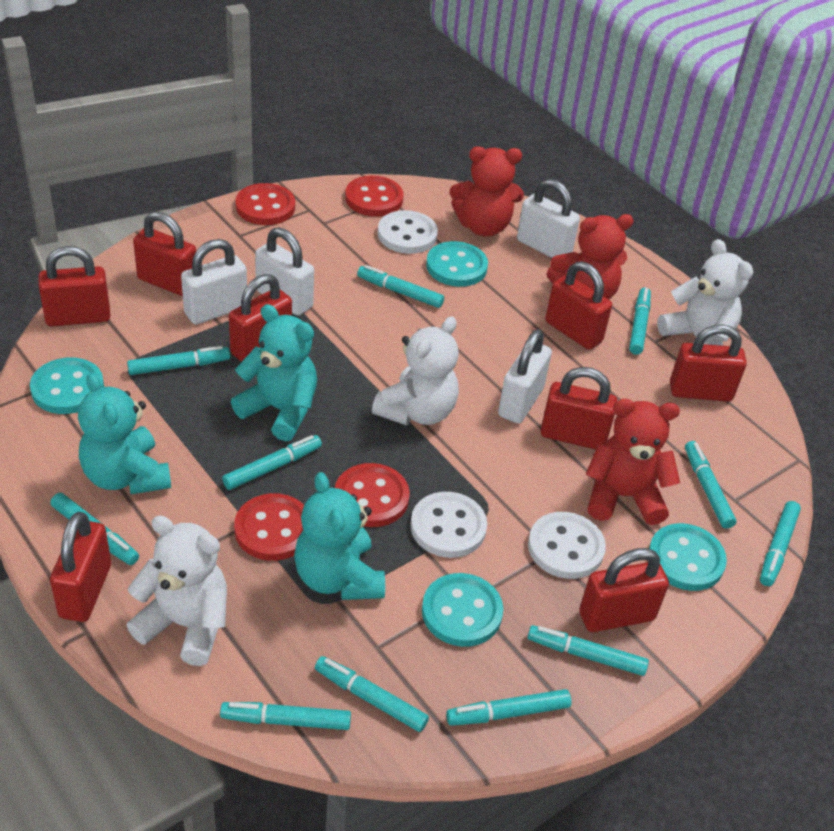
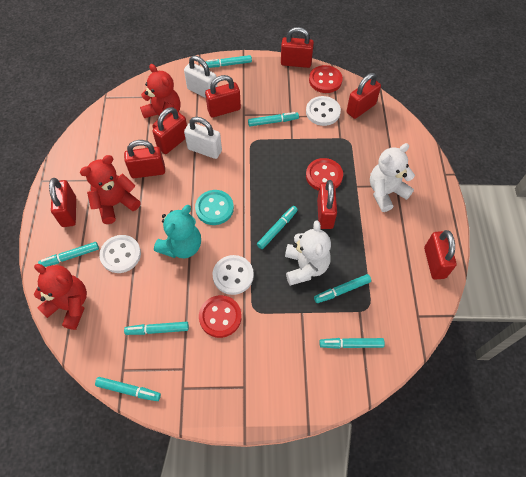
red button: [234,493,304,561] [236,183,295,225] [335,463,410,527] [345,176,404,217] = 4 -> [199,295,242,338] [306,158,343,191] [309,65,343,93] = 3
turquoise button: [30,358,104,414] [422,573,503,647] [426,241,488,287] [649,523,727,591] = 4 -> [195,190,234,225] = 1
turquoise marker: [50,493,139,565] [127,346,230,375] [220,702,351,730] [222,435,322,490] [315,656,429,732] [357,265,444,308] [446,689,571,726] [528,625,649,676] [629,287,651,355] [685,441,737,529] [760,501,801,586] = 11 -> [38,242,99,267] [95,377,161,401] [124,322,189,335] [205,55,252,68] [248,112,299,126] [257,206,298,249] [314,274,371,303] [319,338,385,349] = 8
turquoise teddy bear: [78,372,171,494] [231,304,317,441] [294,472,385,600] = 3 -> [154,205,201,258] = 1
white padlock: [181,239,247,324] [255,227,314,316] [498,329,552,424] [517,179,580,258] = 4 -> [184,56,218,98] [184,117,222,159] = 2
white teddy bear: [126,515,227,666] [372,317,459,426] [657,239,753,346] = 3 -> [285,220,331,286] [370,143,415,212] = 2

